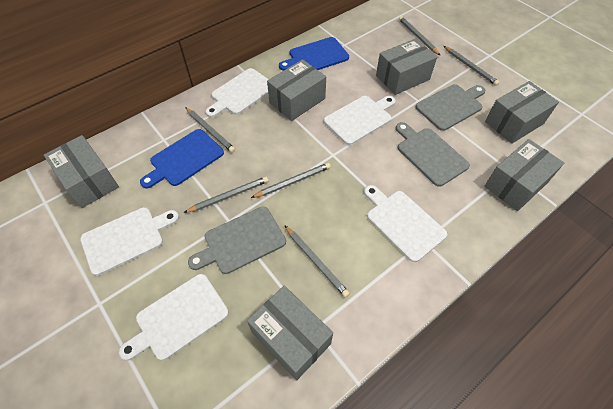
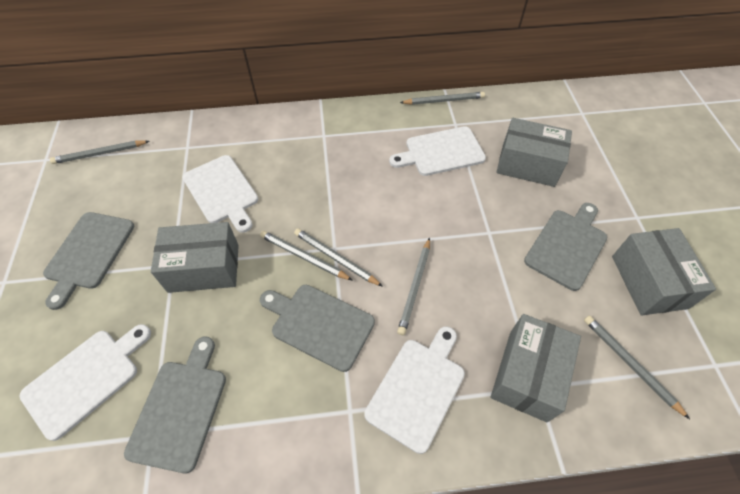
blue cutting board: [140,129,224,189] [279,37,349,71] = 2 -> none = 0
grey box: [44,135,119,208] [247,285,333,380] [267,59,326,121] [376,39,437,95] [485,81,559,144] [485,139,564,211] = 6 -> [151,222,239,293] [491,314,581,422] [496,118,572,187] [612,228,716,316] = 4
grey cutting board: [188,207,286,274] [396,122,470,187] [416,84,486,131] = 3 -> [43,212,134,310] [124,337,226,473] [260,285,375,372] [524,203,607,291] = 4
white cutting board: [80,207,179,276] [119,274,229,361] [205,68,269,118] [324,96,396,145] [364,185,447,262] = 5 -> [19,324,151,441] [182,155,258,233] [364,326,465,454] [389,126,486,176] = 4

